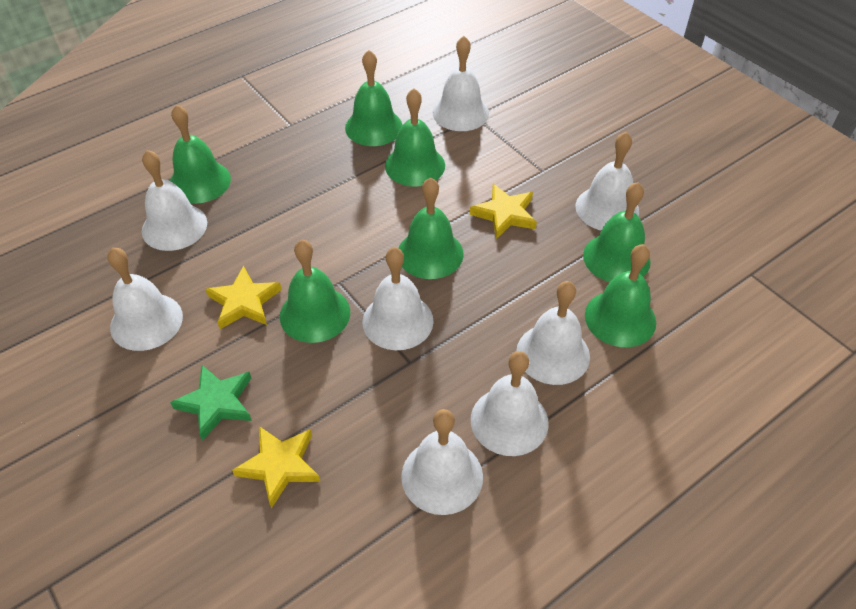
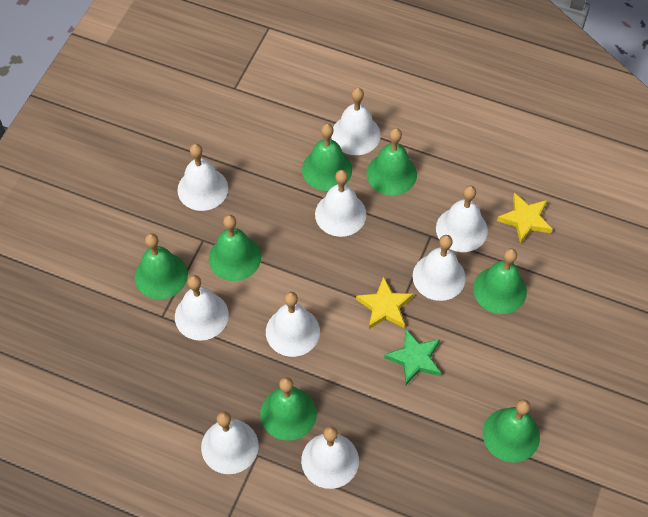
white bell: [107,248,183,351] [142,150,207,251] [363,247,434,350] [401,409,483,515] [433,36,489,131] [471,351,549,456] [516,281,590,385] [575,132,639,231] = 8 -> [175,275,229,341] [177,144,228,211] [201,412,259,474] [266,292,320,357] [301,426,359,489] [315,170,367,237] [332,88,381,155] [413,235,466,301] [436,186,488,252] = 9
yellow star: [205,266,282,329] [232,426,320,509] [470,184,537,239] = 3 -> [356,276,413,329] [497,193,552,244] = 2

